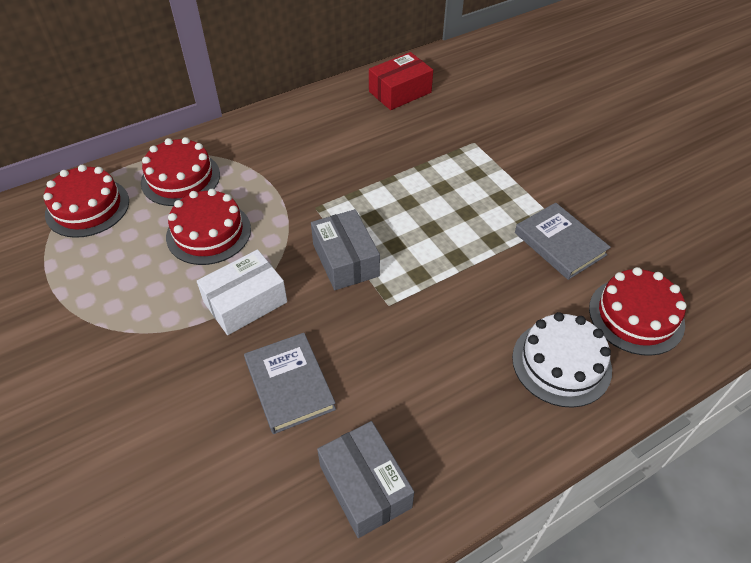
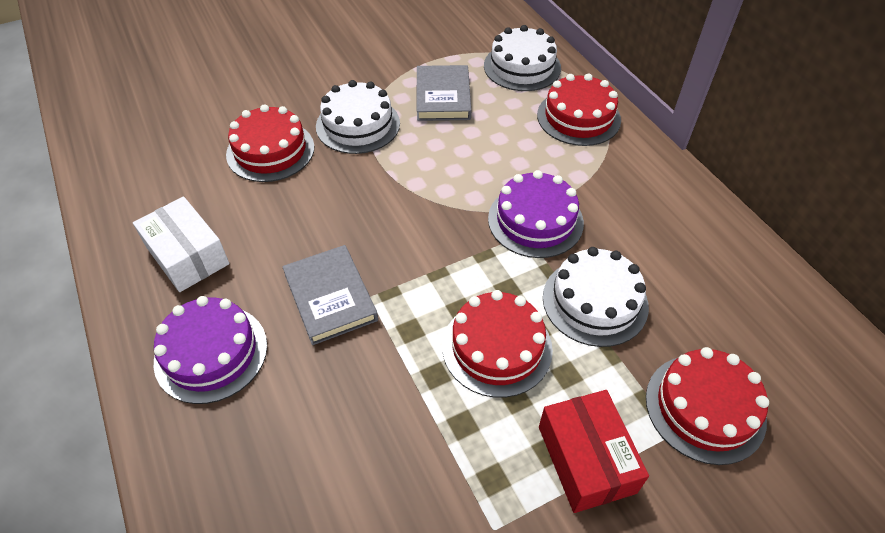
grey box: [311,209,380,290] [317,421,414,538] = 2 -> none = 0
purple cake: none = 0 -> [154,296,267,404] [488,170,584,258] = 2
white cake: [512,312,612,408] = 1 -> [316,80,400,154] [484,25,561,91] [543,247,649,347] = 3

